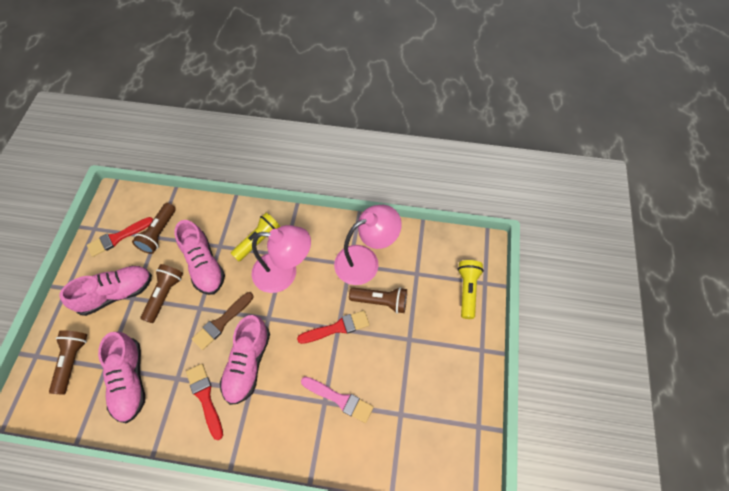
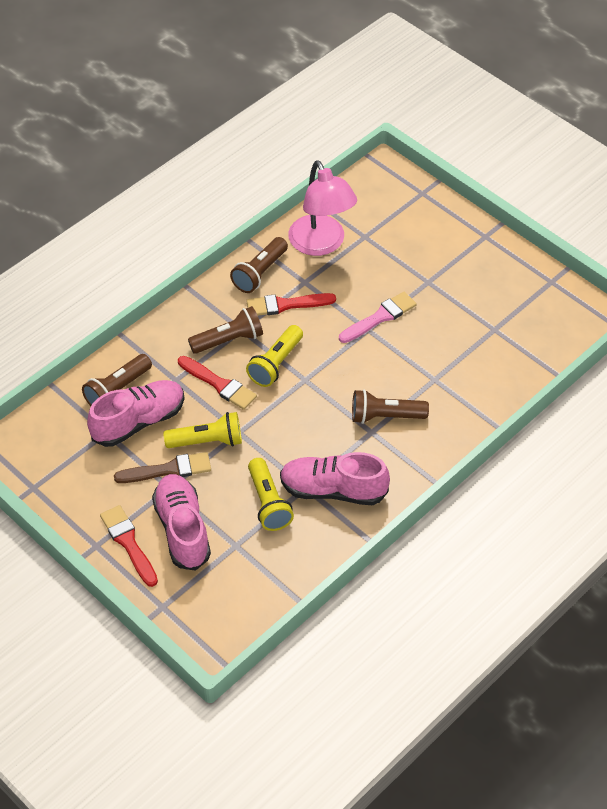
pink lamp: [252,225,311,293] [334,205,402,285] = 2 -> [288,160,357,256] = 1
pink shoe: [59,266,152,316] [98,332,145,424] [174,220,225,295] [220,315,270,405] = 4 -> [87,380,185,447] [152,474,211,571] [280,452,390,505] = 3
yellow flashlight: [231,213,280,261] [458,260,484,319] = 2 -> [163,412,242,448] [246,325,303,387] [248,458,294,531] = 3

